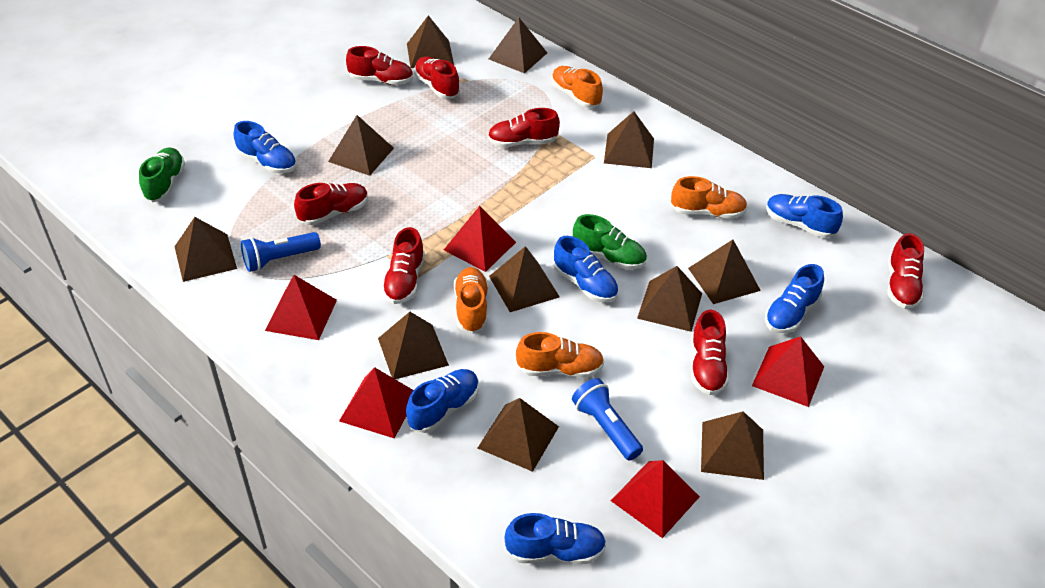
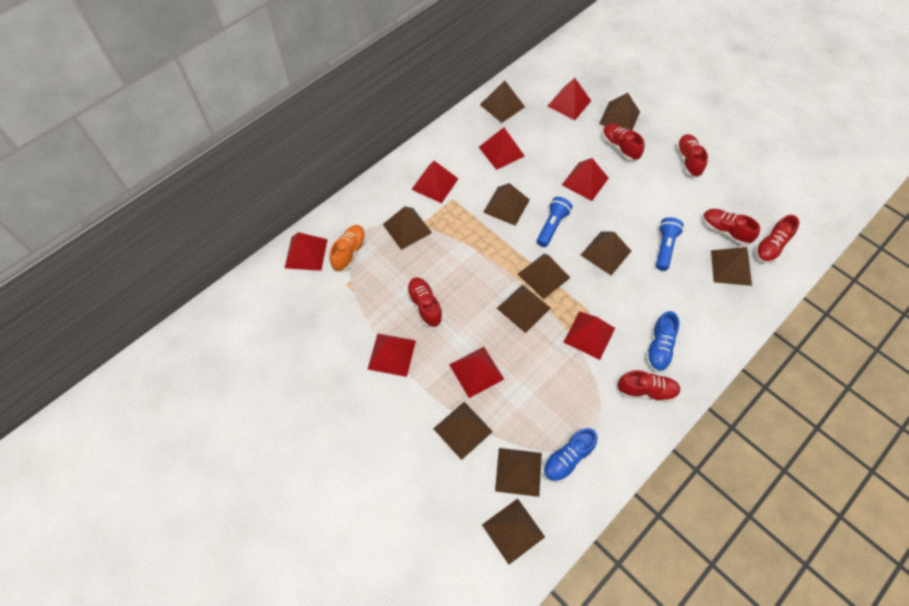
blue shoe: [234,121,297,173] [406,369,479,433] [505,513,606,564] [553,236,618,302] [765,264,824,333] [766,194,843,238] = 6 -> [543,428,598,483] [646,311,679,372] = 2
green shoe: [139,147,185,202] [573,214,647,269] = 2 -> none = 0
orange shoe: [454,267,488,333] [516,332,604,378] [551,66,603,108] [671,176,747,219] = 4 -> [329,225,366,272] = 1
red pyramid: [265,275,337,340] [339,367,413,438] [444,206,516,272] [611,460,700,538] [752,336,824,407] = 5 -> [285,232,328,271] [368,334,416,377] [411,161,458,203] [449,347,504,398] [479,127,525,170] [547,78,591,120] [562,158,609,201] [564,311,615,360] = 8
red shoe: [294,183,368,225] [346,46,413,85] [382,227,425,304] [414,56,460,99] [488,108,560,147] [691,310,729,395] [888,233,924,309] = 7 -> [406,277,443,327] [602,123,645,161] [617,370,681,403] [676,134,708,178] [703,209,760,245] [755,215,799,263] = 6

